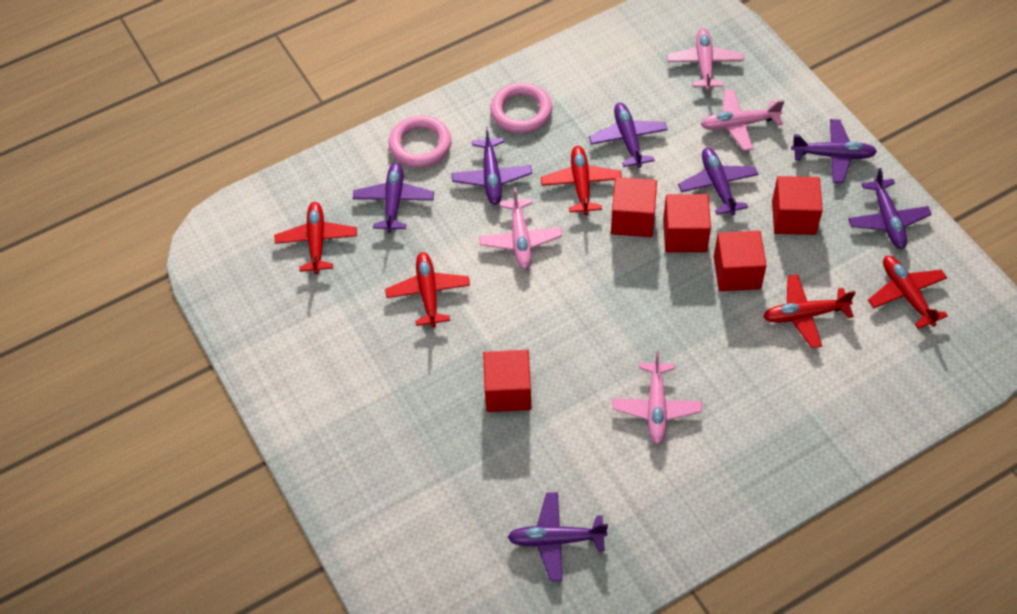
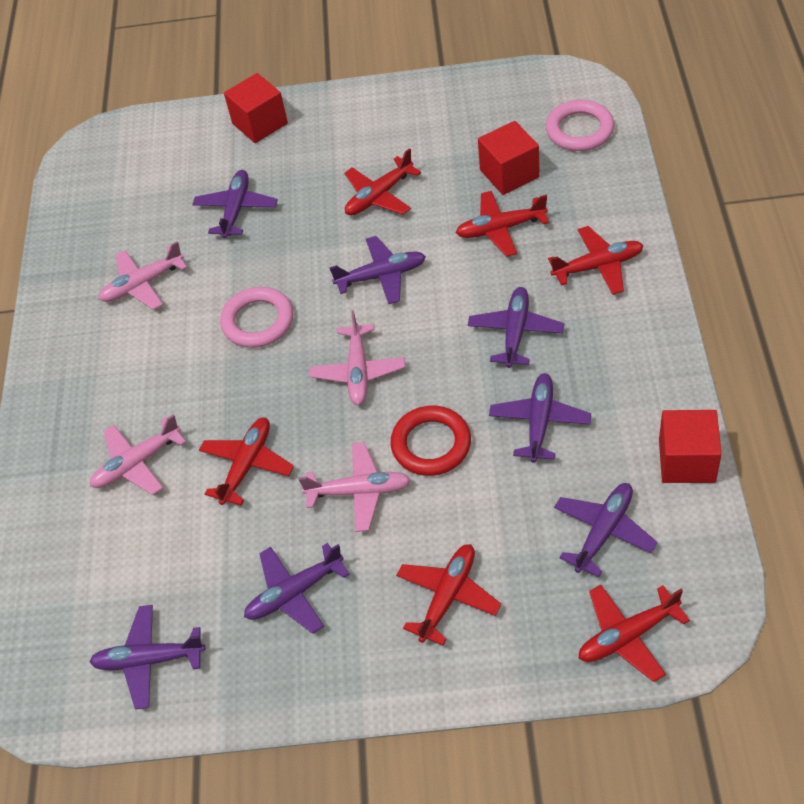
red cube: [483,350,531,412] [611,177,657,237] [663,194,711,252] [714,231,767,291] [772,176,823,235] = 5 -> [224,73,288,143] [478,121,540,195] [659,410,722,483] = 3
red plane: [275,202,357,274] [385,252,470,328] [541,146,622,215] [763,274,856,348] [868,256,948,329] = 5 -> [199,418,294,505] [344,148,421,215] [396,544,501,645] [456,191,549,257] [548,226,644,295] [579,585,690,682] = 6
red ring: none = 0 -> [390,406,471,476] = 1

